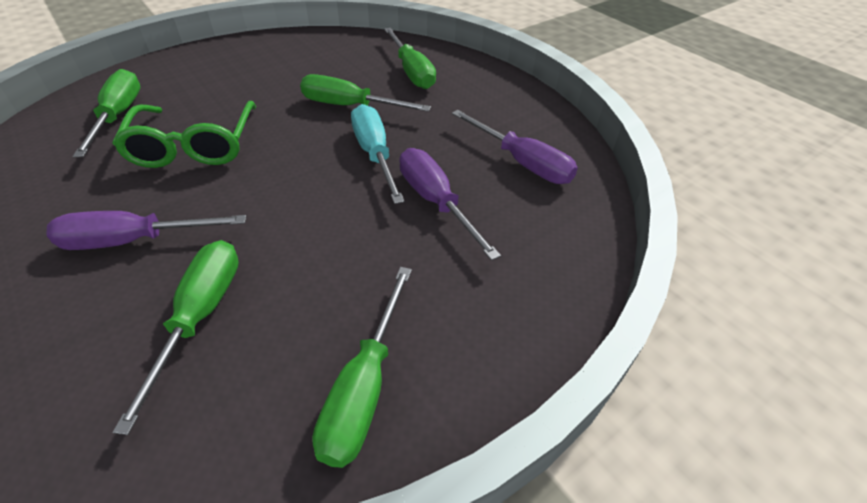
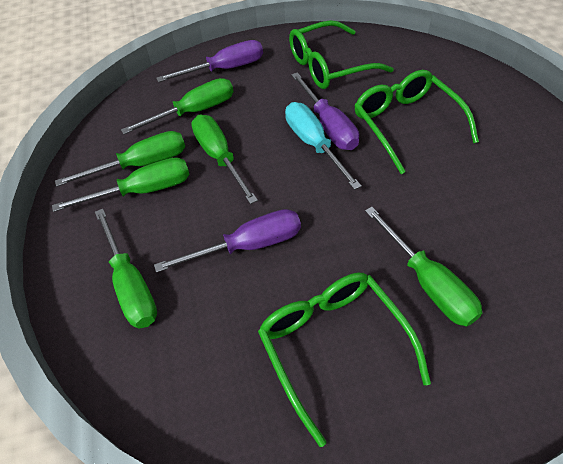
green glasses: [112,101,256,168] = 1 -> [258,273,431,447] [289,20,394,89] [354,70,479,174] = 3
green screwdriver: [73,69,141,157] [113,240,239,435] [300,74,431,112] [312,267,412,468] [384,28,436,89] = 5 -> [52,157,190,212] [55,131,185,187] [95,209,157,329] [121,78,234,134] [191,115,258,204] [365,207,482,327] = 6

